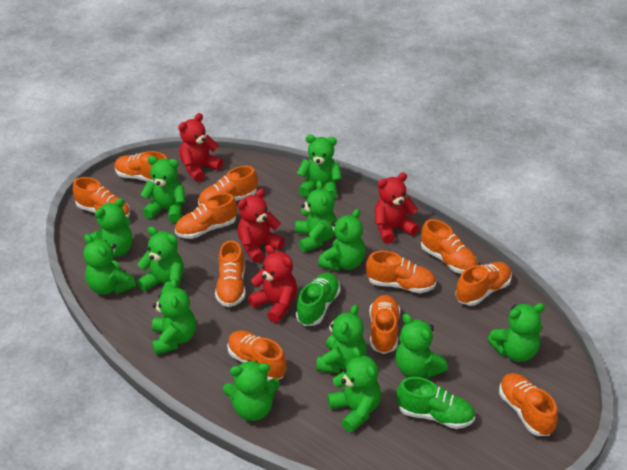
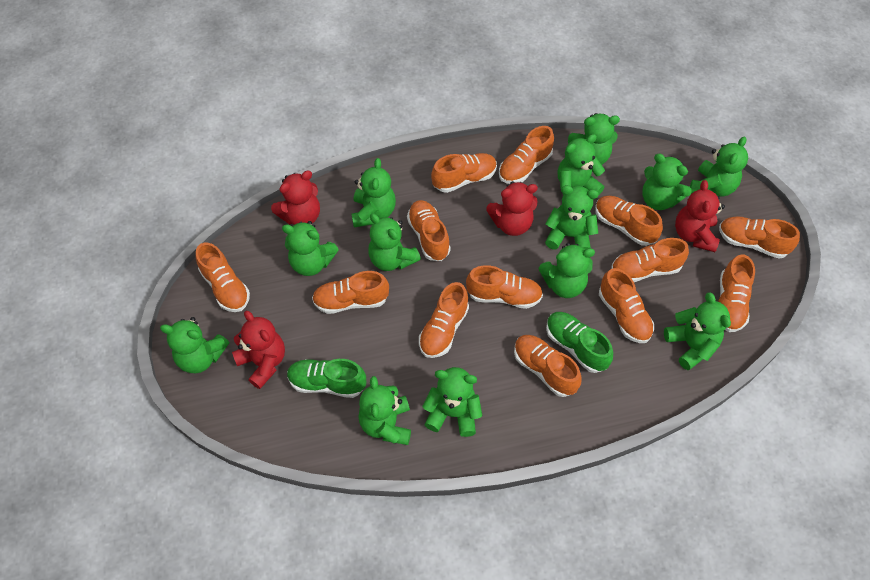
orange shoe: [73,177,130,218] [114,151,168,183] [175,193,237,239] [198,166,258,206] [215,240,246,307] [227,330,286,381] [366,251,436,293] [369,295,400,354] [421,219,477,274] [455,262,512,306] [499,373,558,436] = 11 -> [196,243,250,312] [312,271,389,314] [407,200,451,261] [419,282,469,358] [431,153,497,193] [466,265,543,309] [499,126,554,184] [514,335,582,397] [595,196,663,246] [599,268,654,343] [611,238,689,282] [718,255,755,332] [719,216,800,259] = 13

